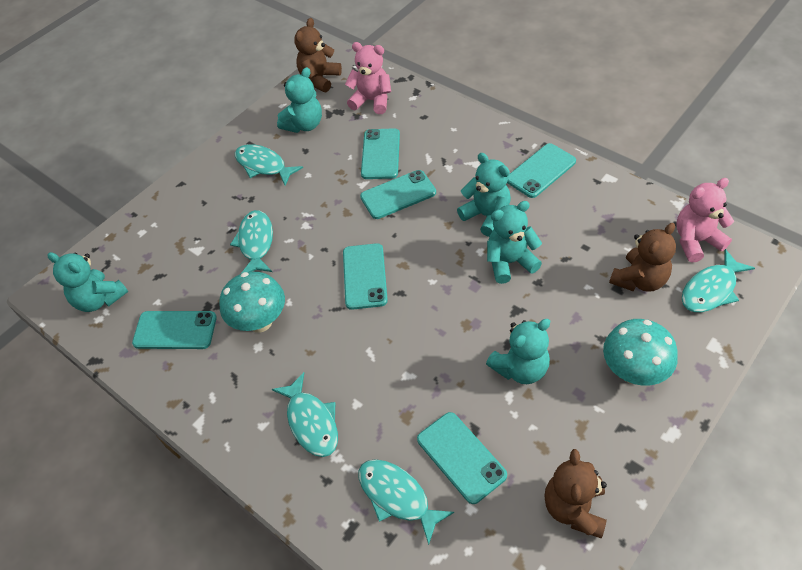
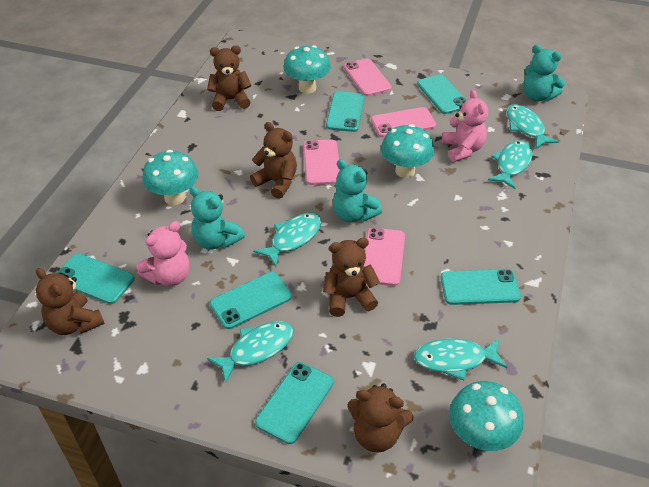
brown teddy bear: [294,18,342,92] [544,449,607,539] [609,223,676,292] = 3 -> [36,268,105,335] [207,45,252,111] [250,122,297,199] [323,238,380,317] [347,384,414,453] = 5
pink phone: none = 0 -> [303,140,340,185] [344,58,392,96] [364,228,405,286] [371,107,436,137] = 4
turquoise mushroom: [219,272,285,333] [603,319,678,386] = 2 -> [142,150,198,205] [283,45,331,94] [381,124,434,178] [449,381,524,451] = 4
turquoise teddy bear: [48,252,128,312] [277,67,322,133] [457,153,511,237] [486,319,550,384] [487,201,542,284] = 5 -> [190,186,245,250] [333,159,382,222] [523,44,565,102] = 3

